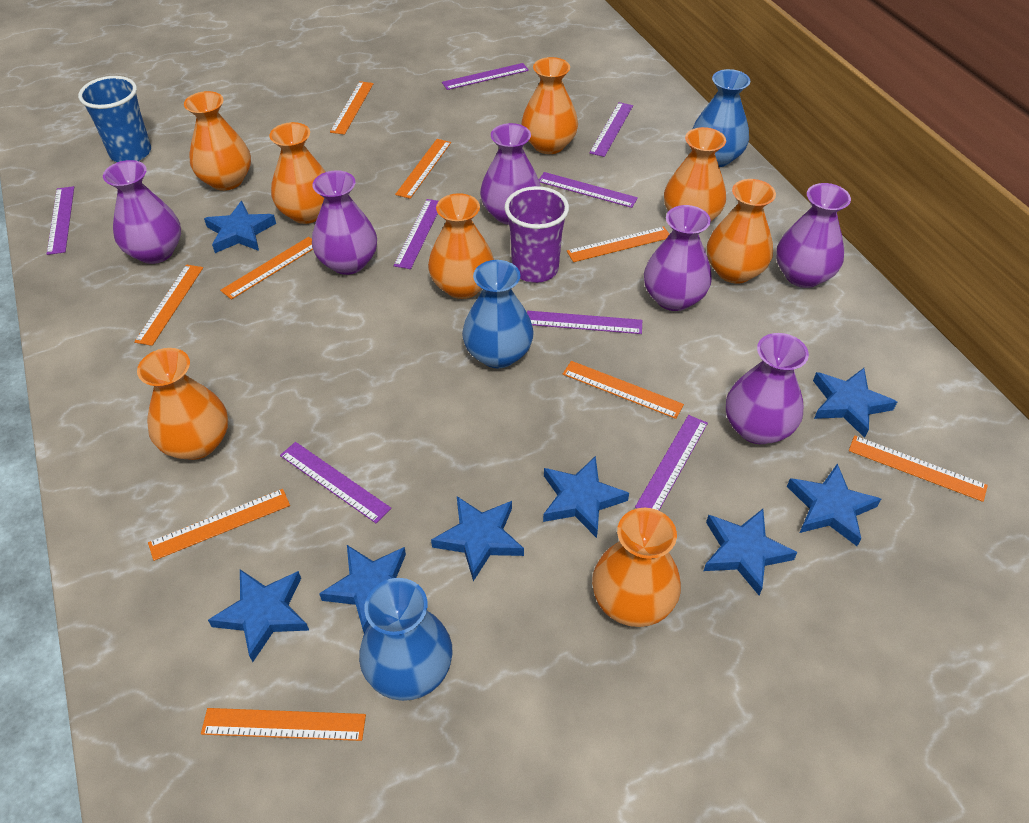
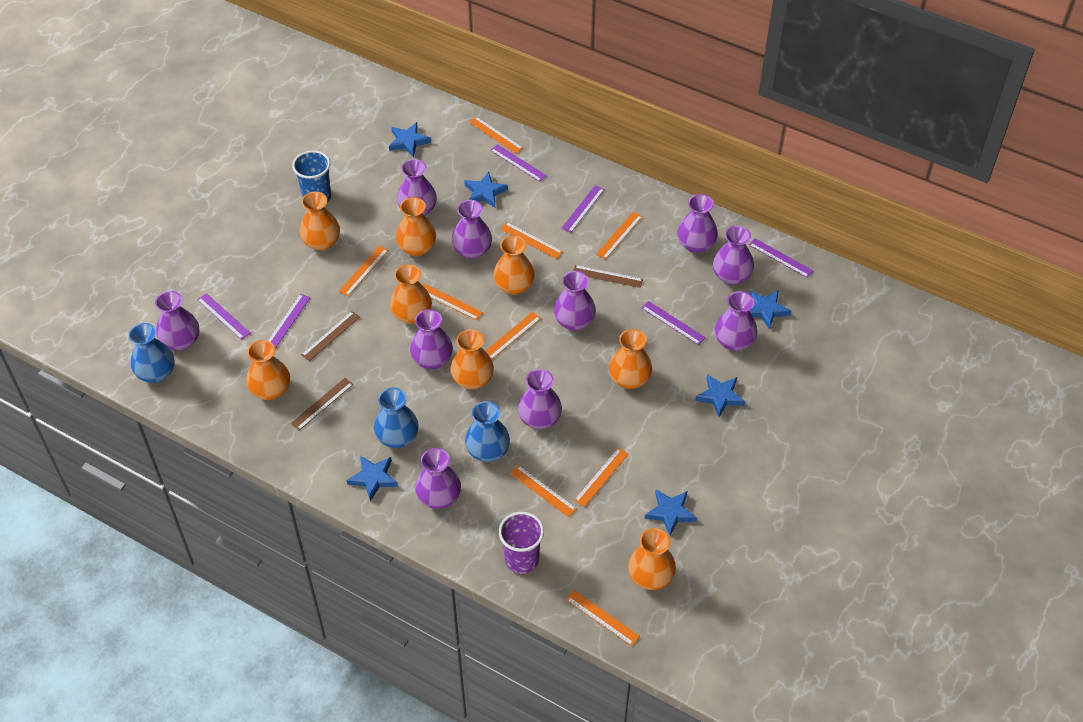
blue star: [204,201,276,253] [208,570,309,662] [319,545,406,633] [431,496,524,581] [543,456,629,538] [704,509,798,595] [787,463,881,546] [813,368,897,438] = 8 -> [347,456,398,501] [389,122,431,157] [464,172,508,208] [645,489,697,536] [695,374,745,417] [749,290,791,330] = 6
brown ruler: none = 0 -> [291,378,353,430] [301,311,360,361] [573,265,643,288] = 3
purple ruler: [47,186,74,255] [280,442,391,523] [394,199,438,269] [442,63,529,90] [527,311,642,334] [539,172,638,208] [589,102,633,157] [635,415,708,511] = 8 -> [197,293,250,340] [268,294,311,349] [490,144,547,182] [561,185,605,233] [642,301,706,345] [749,238,813,278] = 6
purple vase: [103,160,181,264] [312,170,377,275] [480,123,541,225] [644,205,712,311] [726,333,809,444] [776,183,851,288] = 6 -> [155,291,199,351] [397,159,437,216] [410,310,453,369] [415,448,461,509] [452,200,492,259] [518,369,562,429] [554,271,596,331] [677,194,718,253] [713,226,754,285] [715,291,757,351] = 10

